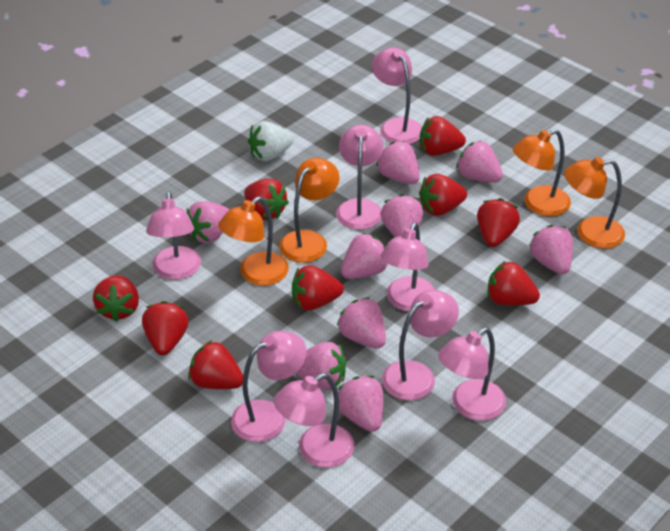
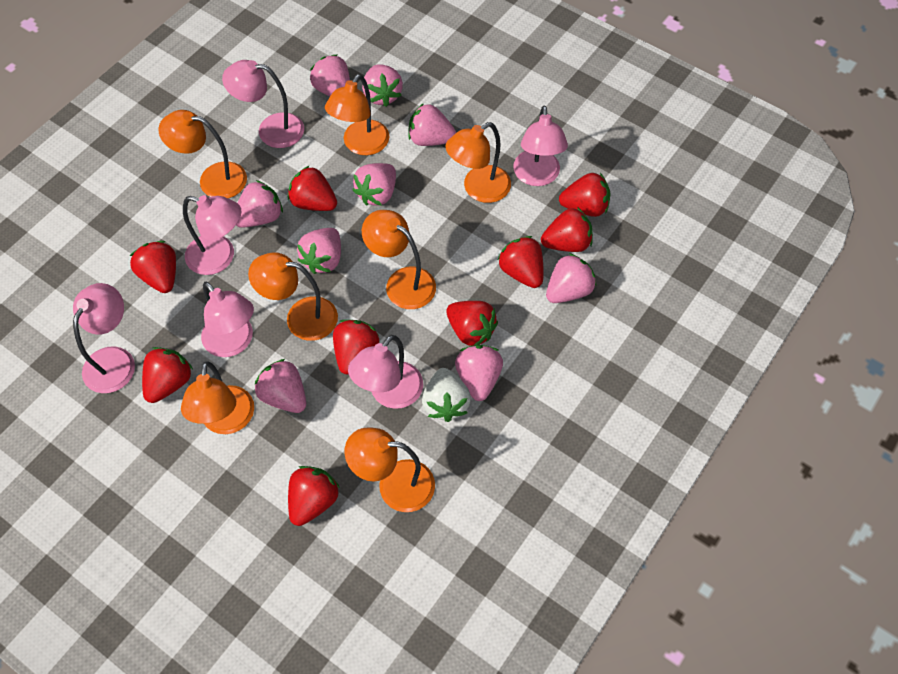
orange lamp: [218,197,289,286] [279,158,339,263] [513,129,571,216] [564,157,625,249] = 4 -> [158,110,247,198] [181,361,254,434] [248,252,338,341] [325,74,389,155] [345,427,435,512] [362,210,436,309] [445,122,511,203] = 7
pink lamp: [146,191,201,280] [231,331,307,442] [274,373,354,468] [336,125,383,230] [372,47,422,144] [380,222,435,312] [382,290,459,400] [438,328,506,421] = 8 -> [73,283,135,393] [183,195,241,275] [201,282,254,357] [222,60,304,148] [348,335,423,409] [513,105,568,186] = 6

